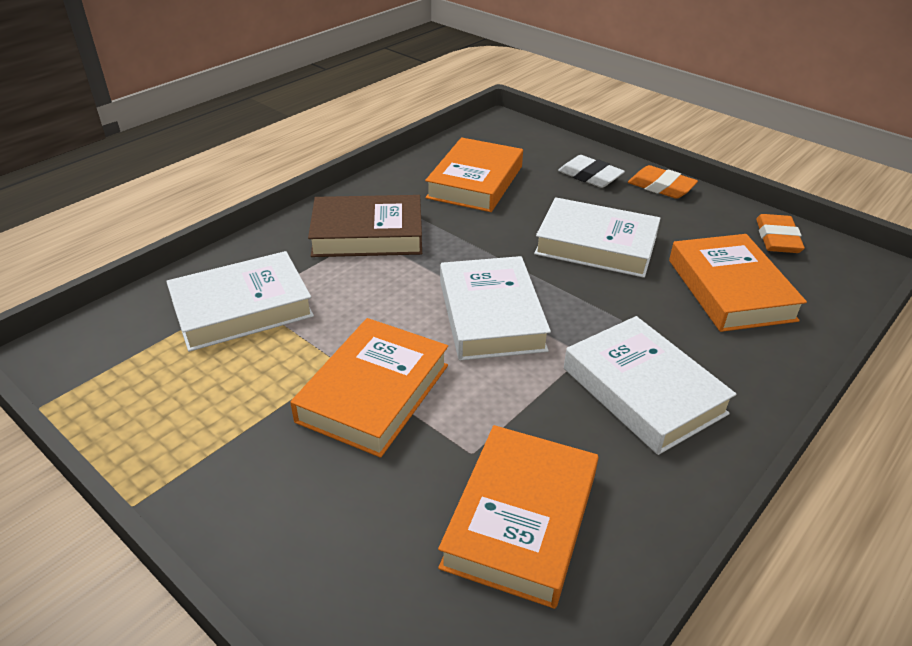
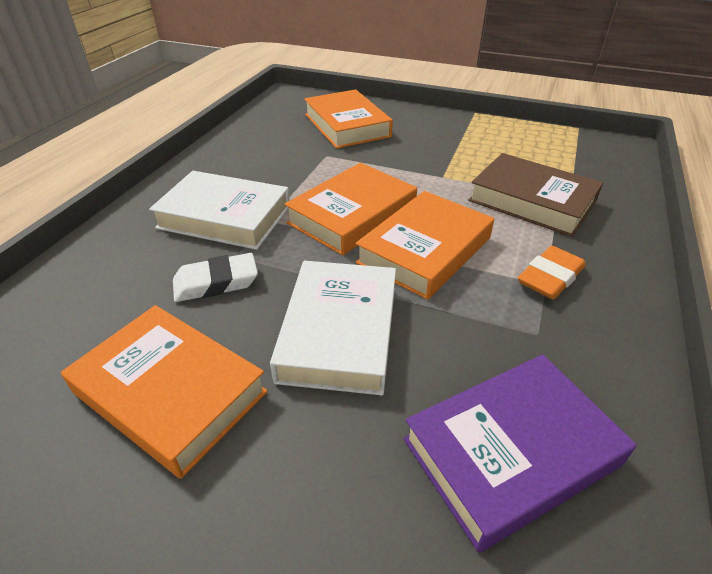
orange eraser: [628,165,698,199] [756,214,805,253] = 2 -> [518,246,586,299] = 1
purple book: none = 0 -> [403,355,636,553] = 1
white book: [166,251,314,352] [440,256,551,360] [534,197,661,278] [564,316,737,455] = 4 -> [149,171,290,250] [270,261,396,395] = 2

